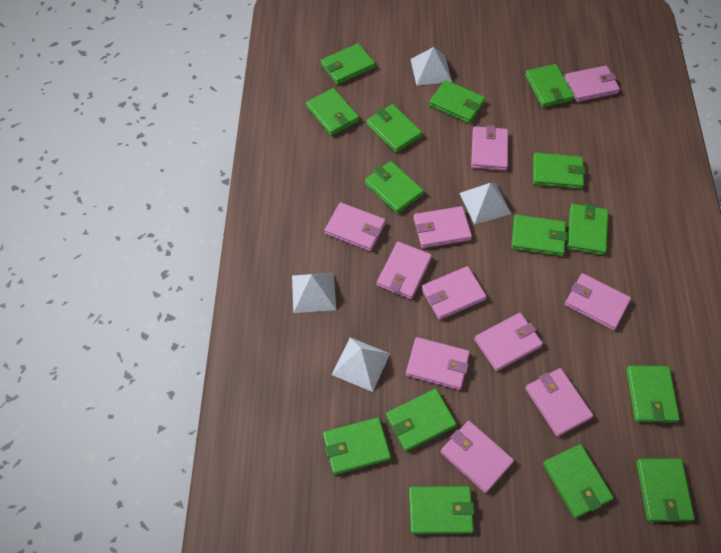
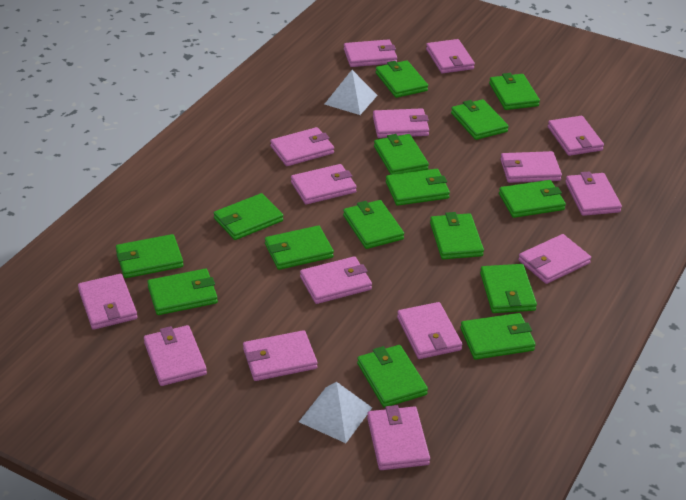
pink wallet: [324,202,386,251] [377,242,432,299] [406,337,470,390] [414,206,472,248] [421,266,487,320] [441,421,514,493] [471,125,508,171] [474,313,543,371] [525,368,593,437] [564,66,620,102] [565,273,631,330] = 11 -> [78,274,137,330] [144,325,207,386] [243,330,317,381] [270,127,334,166] [291,164,357,204] [300,256,372,304] [344,39,397,67] [367,405,430,470] [373,108,429,138] [397,302,462,359] [426,39,475,73] [500,151,562,183] [518,234,591,284] [548,116,604,156] [565,171,622,216] = 15
white pyramid: [292,273,336,313] [332,338,390,392] [410,47,452,86] [460,183,511,225] = 4 -> [299,382,372,443] [325,70,378,115] = 2

